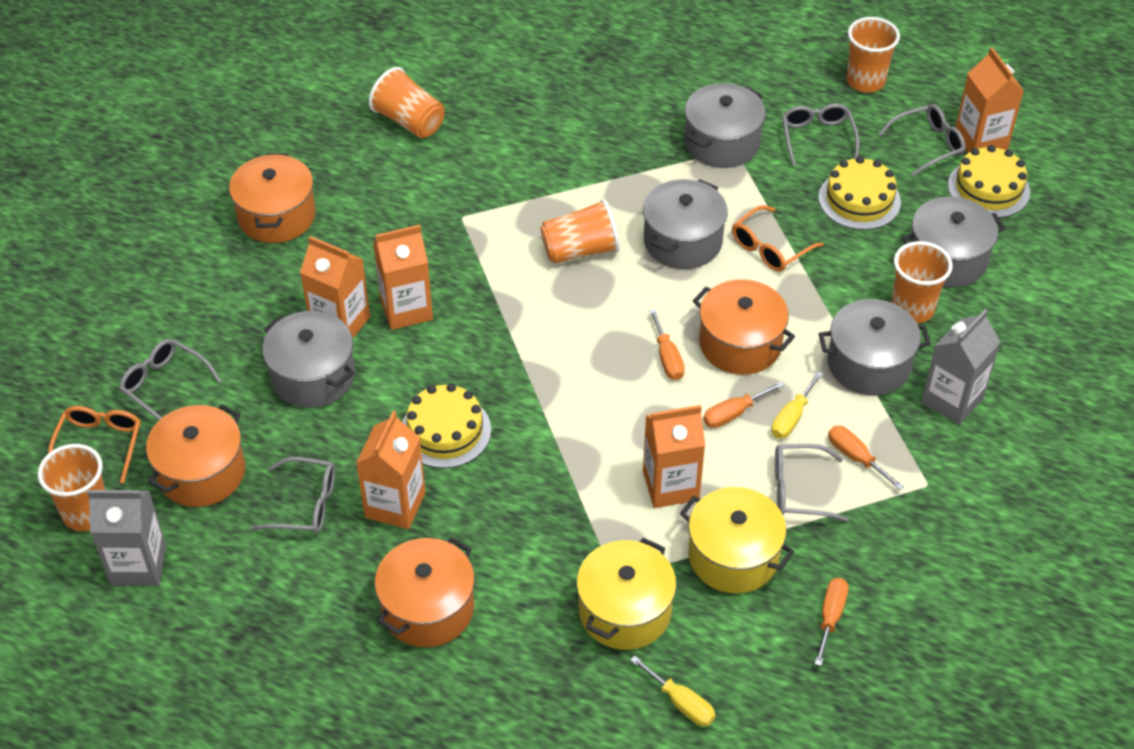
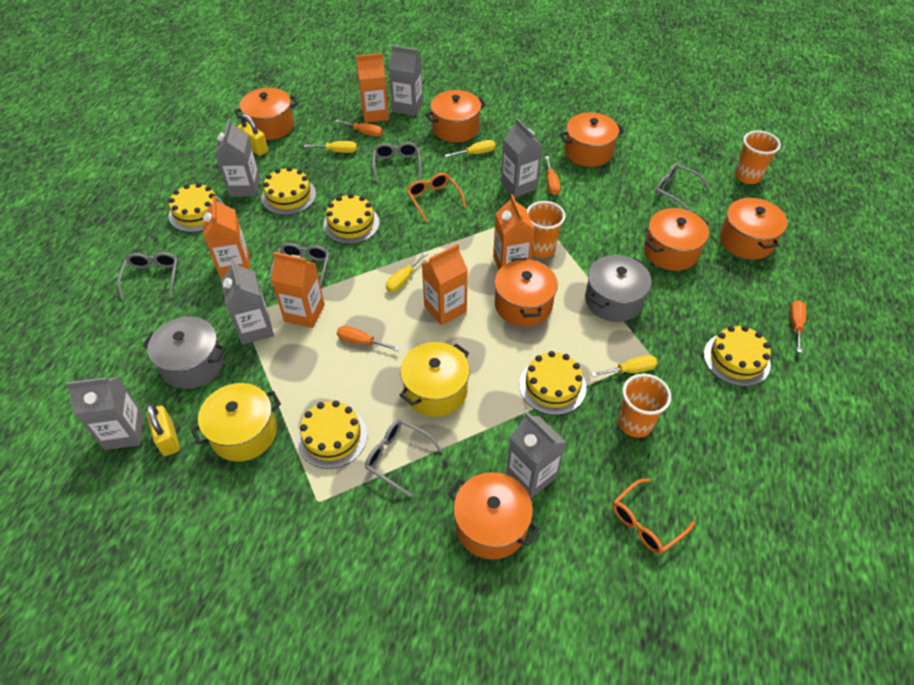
grey carton: [87,490,166,586] [921,309,1001,425] = 2 -> [66,377,144,450] [215,119,260,197] [221,260,274,344] [389,45,423,116] [501,118,542,198] [506,412,566,498] = 6
grey pot: [262,311,355,408] [643,179,728,269] [685,83,766,168] [819,299,931,395] [902,197,1005,287] = 5 -> [143,317,226,389] [585,255,651,322] = 2
orange cup: [38,444,105,531] [369,67,445,138] [540,199,619,264] [847,17,900,93] [891,241,953,323] = 5 -> [527,201,566,258] [618,374,671,438] [735,130,781,184] = 3
orange pot: [146,404,245,507] [229,153,316,243] [375,537,475,647] [693,279,795,375] = 4 -> [234,88,298,140] [425,90,486,143] [448,472,539,560] [494,258,558,327] [560,112,624,167] [644,208,709,271] [720,197,787,260] = 7
yellow cake: [402,383,491,468] [819,156,901,230] [948,145,1030,218] = 3 -> [169,183,225,232] [261,167,316,215] [297,400,367,469] [323,193,379,244] [519,351,586,415] [704,325,771,387] = 6
yellow padlock: none = 0 -> [147,404,180,456] [237,114,268,156] = 2
yellow screwdriver: [630,656,716,726] [772,371,823,439] = 2 -> [304,141,357,153] [385,252,428,292] [445,140,496,157] [591,355,657,377] = 4

